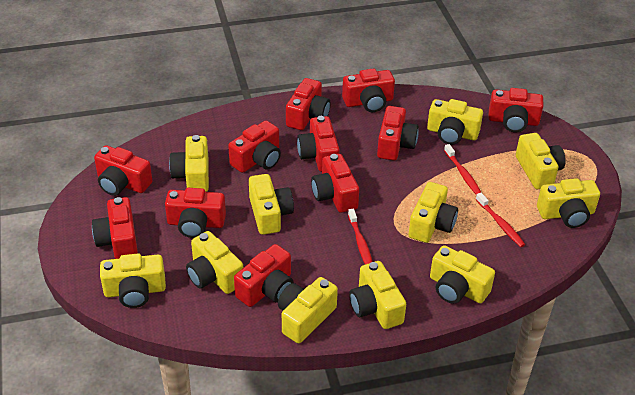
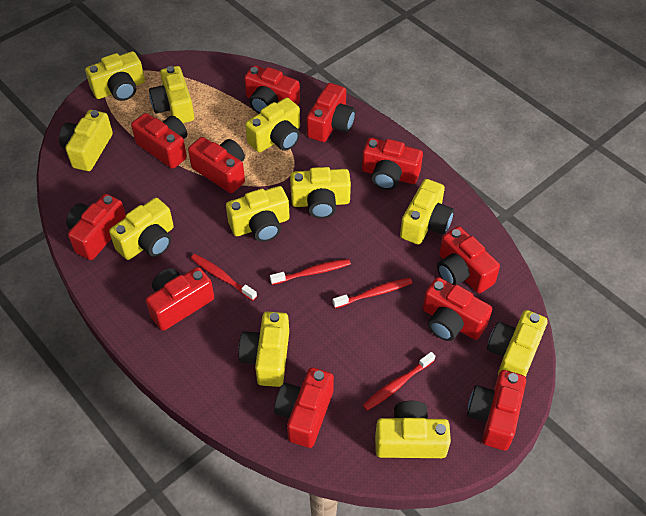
red toothbrush: [348,209,372,264] [444,144,482,195] [476,193,525,247] = 3 -> [191,254,257,301] [270,259,351,285] [333,278,412,308] [363,352,435,411] = 4

